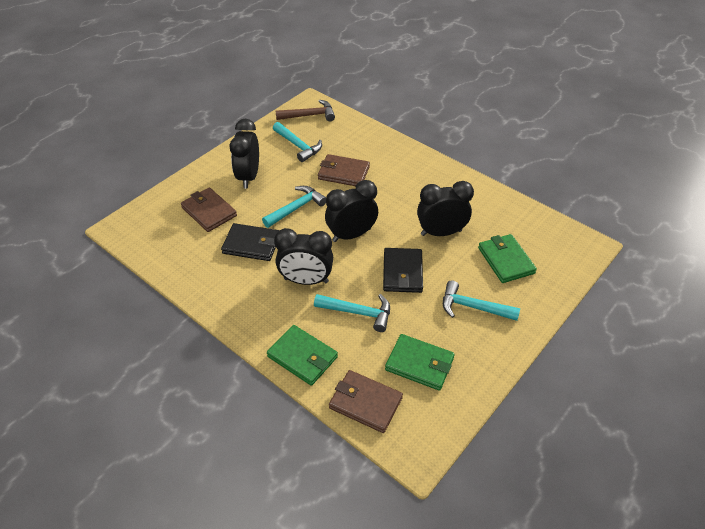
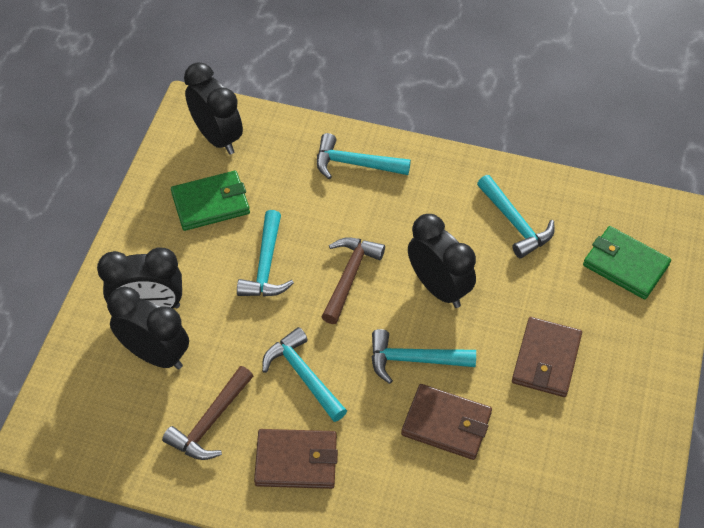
black wallet: [221,223,280,261] [383,248,423,293] = 2 -> none = 0
brown hammer: [276,100,335,121] = 1 -> [162,366,253,460] [321,237,385,324] = 2
green wallet: [267,325,338,386] [385,334,455,391] [478,234,537,283] = 3 -> [171,171,250,231] [583,226,671,300] = 2
turquoise hammer: [262,186,326,228] [273,122,322,162] [314,294,390,332] [443,280,520,321] = 4 -> [237,210,294,296] [262,327,347,422] [317,133,411,179] [371,329,476,384] [477,175,555,258] = 5

